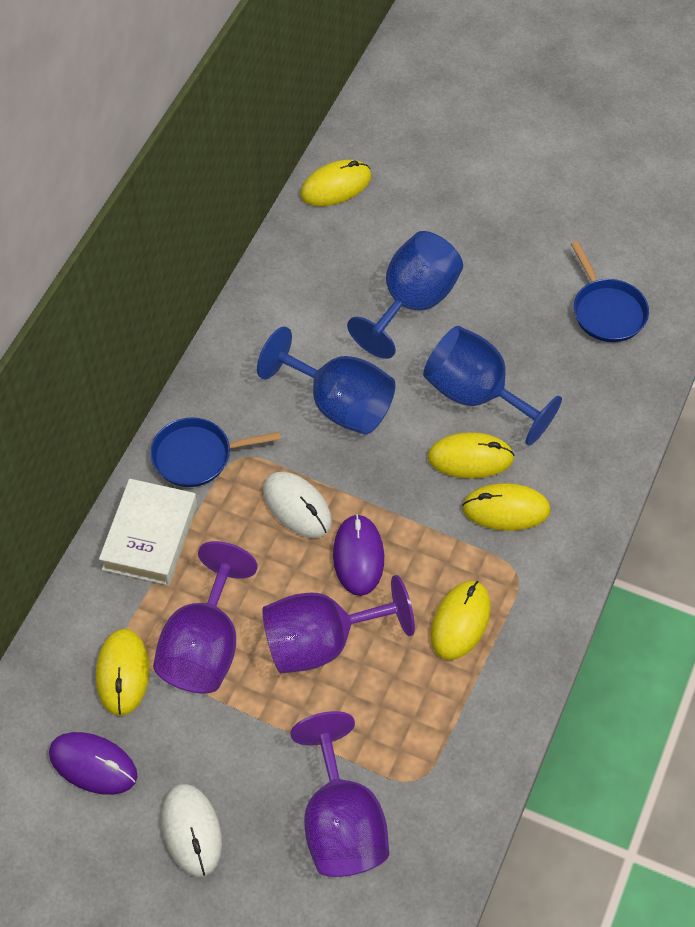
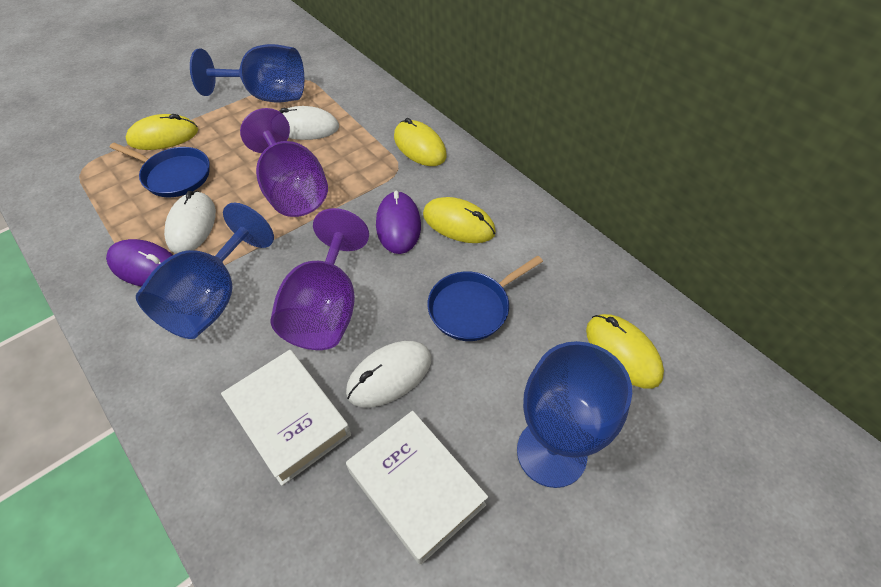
purple goblet: [153,541,258,693] [262,575,415,674] [291,711,389,877] = 3 -> [240,108,328,217] [271,208,369,350] = 2
white book: [99,479,197,585] = 1 -> [221,350,351,486] [346,411,488,565] = 2
white mouse: [162,784,222,877] [263,472,332,538] = 2 -> [164,191,216,254] [279,106,339,140] [346,341,431,407] = 3
yellow mouse: [96,629,150,716] [300,160,371,206] [427,432,514,479] [431,581,491,660] [462,483,551,531] = 5 -> [126,114,198,150] [394,118,447,166] [423,197,496,243] [586,314,664,389] = 4

